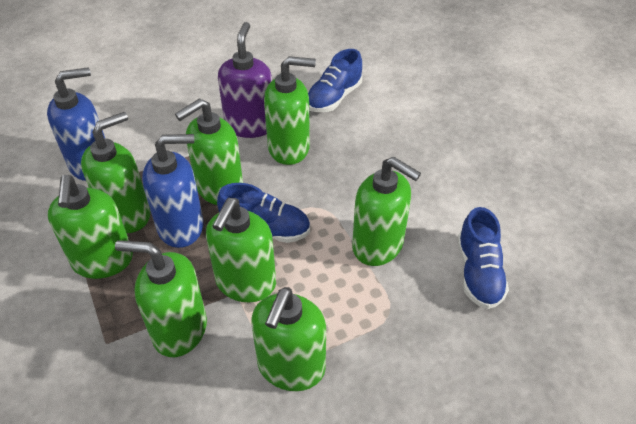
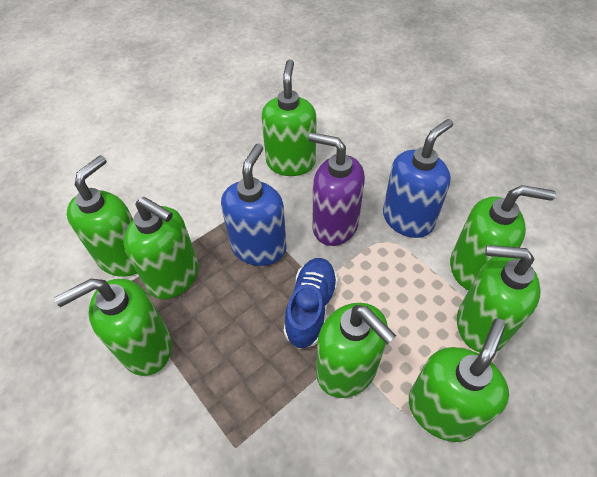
blue shoe: [217,183,310,243] [308,49,362,112] [457,207,509,309] = 3 -> [284,258,338,349] = 1

